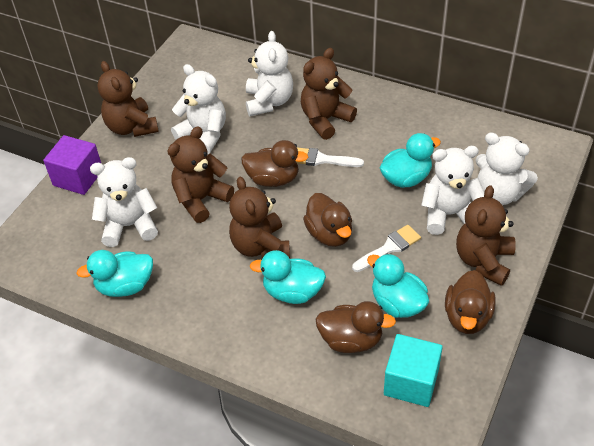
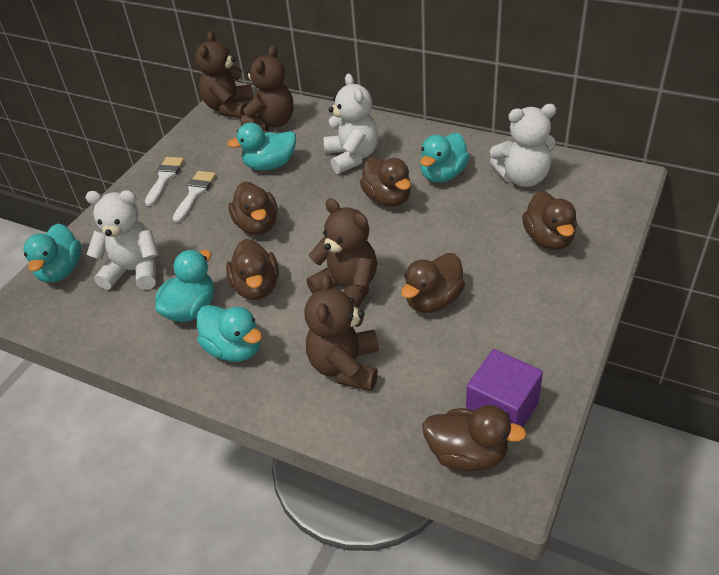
brown duck: [241,140,308,187] [303,193,352,247] [315,301,396,353] [445,270,496,334] = 4 -> [226,239,279,300] [229,181,278,235] [360,157,411,207] [401,253,465,313] [422,405,527,471] [522,191,577,250] = 6
brown teddy bear: [98,61,159,137] [167,126,234,223] [229,177,290,258] [301,48,357,140] [456,185,516,286] = 5 -> [195,31,253,118] [241,46,293,131] [304,273,379,391] [306,199,377,308] = 4
turquoise cube: [384,334,443,407] = 1 -> none = 0
turquoise duck: [76,250,153,297] [250,250,326,304] [367,253,429,318] [380,133,441,188] = 4 -> [23,223,82,283] [155,250,214,322] [197,305,262,362] [228,123,296,170] [420,133,470,183] = 5
white teddy bear: [90,157,158,247] [171,64,226,154] [246,31,293,116] [421,146,484,235] [476,132,538,205] = 5 -> [85,190,159,290] [324,73,378,174] [490,104,556,187] = 3

